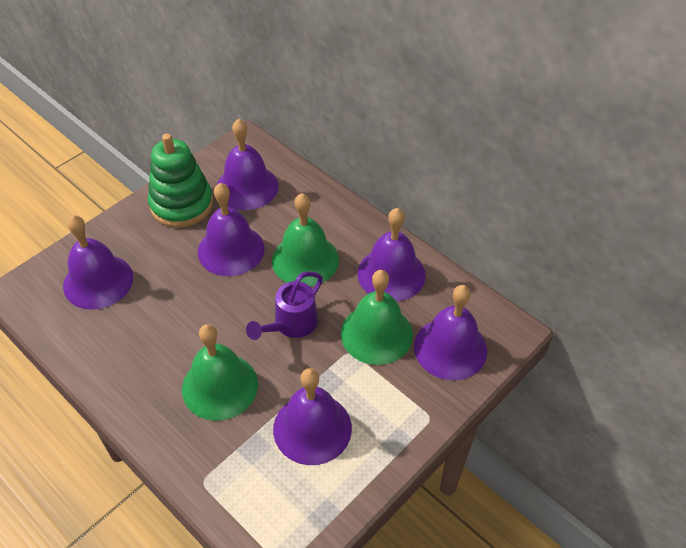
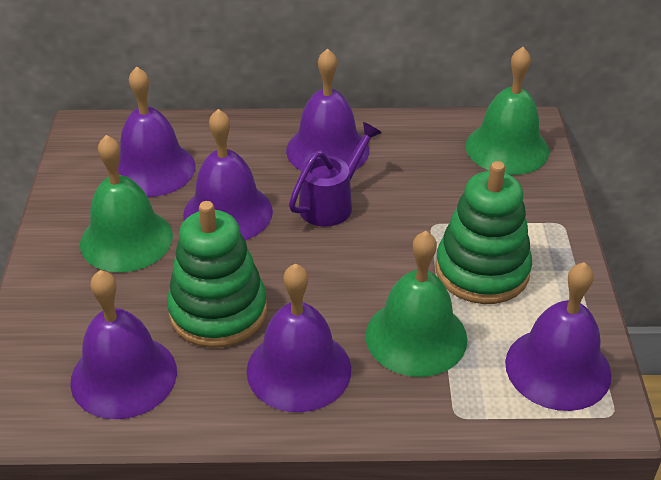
green stacking toy: [148,133,213,228] = 1 -> [167,201,267,348] [435,161,532,304] = 2

